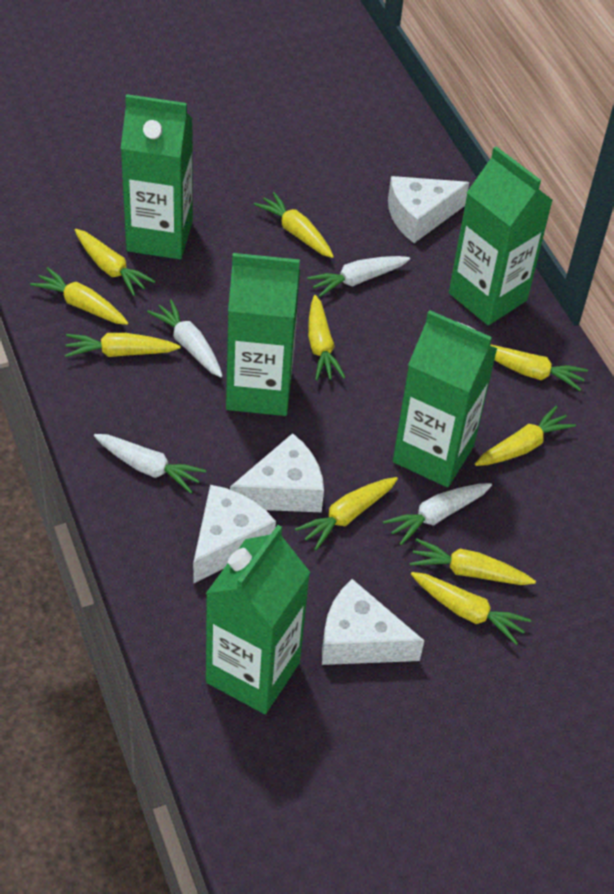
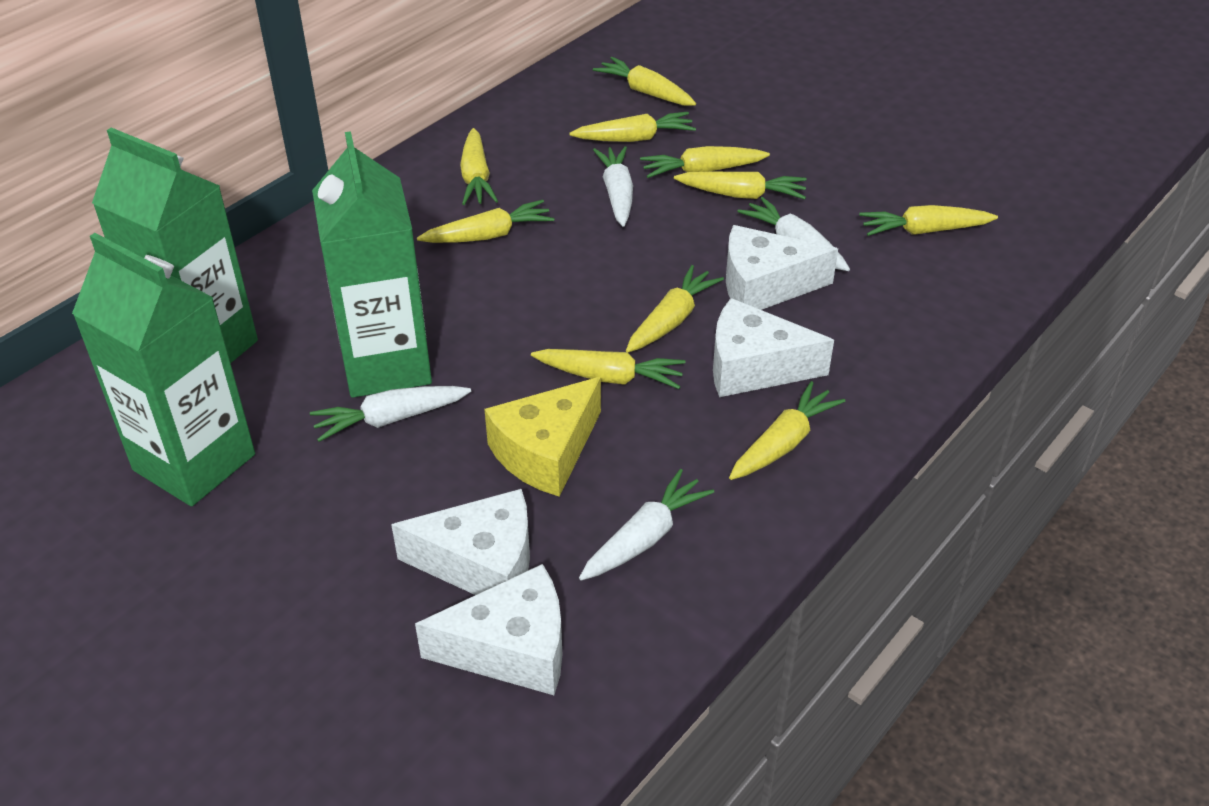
green carton: [120,94,193,259] [206,525,310,714] [226,253,300,416] [393,310,498,487] [449,146,553,325] = 5 -> [72,233,255,506] [92,128,258,363] [312,131,432,398] = 3
yellow cheese: none = 0 -> [484,377,601,497] = 1

